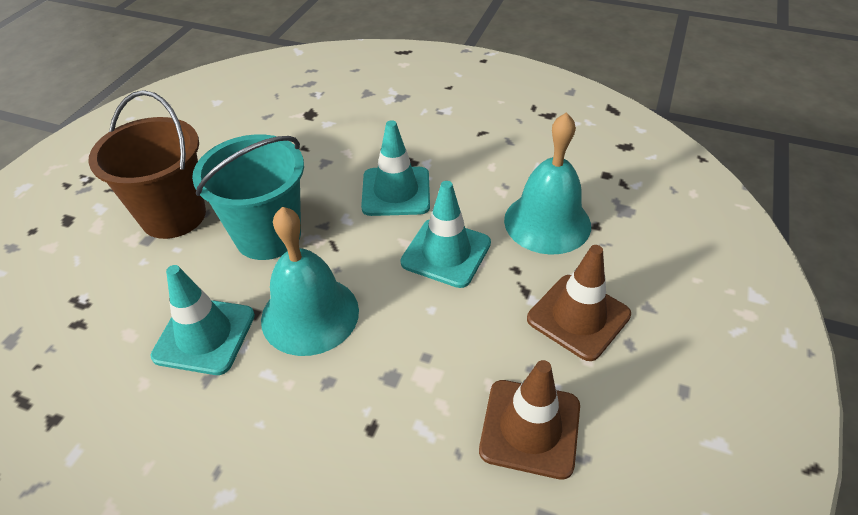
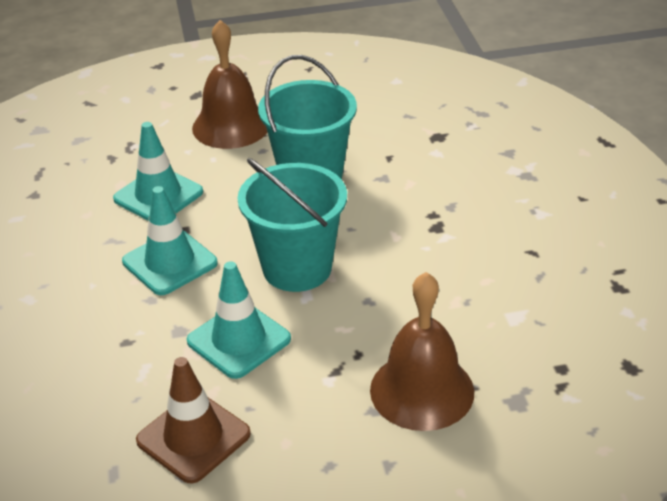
brown bell: none = 0 -> [192,20,267,149] [370,272,474,431] = 2
brown bucket: [88,90,206,239] = 1 -> none = 0
brown traffic cone: [479,360,580,480] [527,245,631,361] = 2 -> [136,357,251,484] = 1
turquoise bell: [261,207,359,356] [504,112,591,255] = 2 -> none = 0
turquoise bucket: [192,134,304,260] = 1 -> [237,158,347,292] [258,55,357,179] = 2

